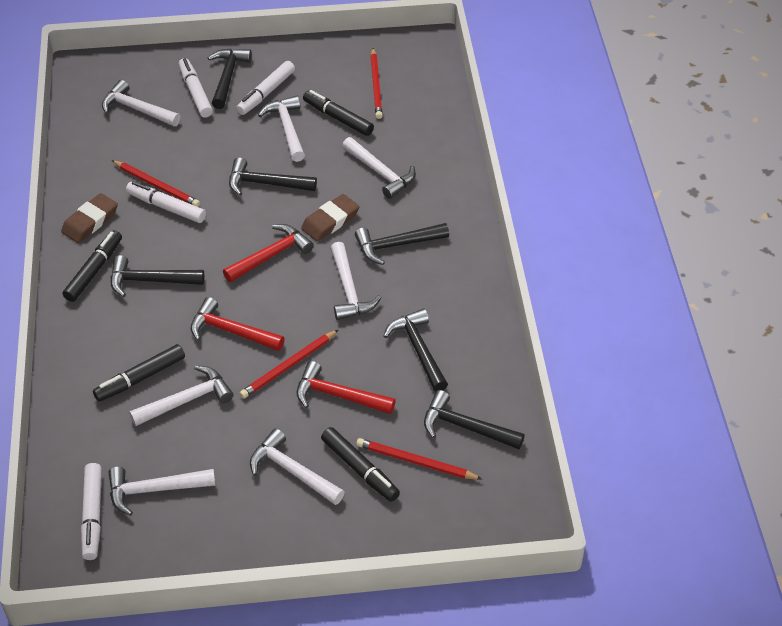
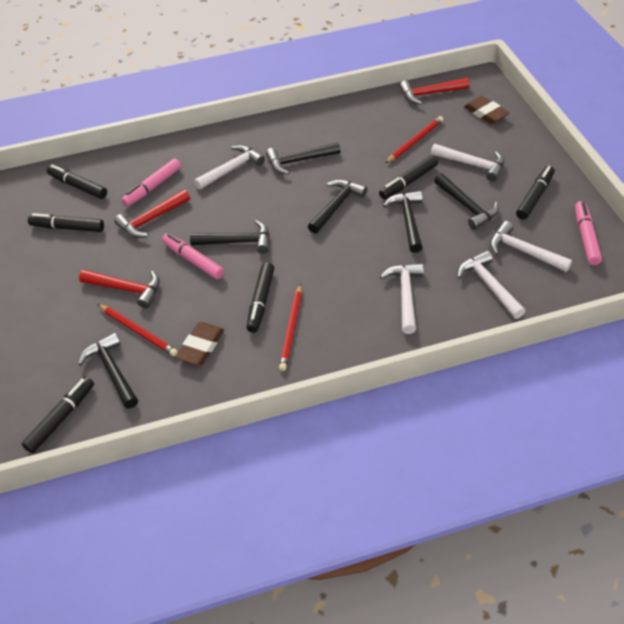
black marker: [63,230,122,302] [93,344,185,402] [303,90,374,136] [321,427,400,502] = 4 -> [22,377,94,453] [28,213,104,232] [47,164,107,199] [246,262,274,333] [379,155,438,199] [516,166,555,220] = 6
pink marker: none = 0 -> [122,159,181,207] [162,233,224,279] [575,201,602,265] = 3
red pencil: [112,160,200,207] [240,330,338,398] [356,438,482,480] [370,48,383,119] = 4 -> [98,304,178,356] [279,283,302,371] [385,116,443,163] = 3
white hammer: [102,80,181,126] [109,467,216,516] [129,365,233,426] [250,428,345,505] [258,96,305,162] [330,242,381,320] [342,137,416,199] = 7 -> [194,145,265,190] [380,263,424,334] [431,144,504,182] [457,251,525,319] [490,221,572,272] = 5
white marker: [81,463,102,560] [126,181,206,223] [179,58,213,118] [236,61,295,115] = 4 -> none = 0

